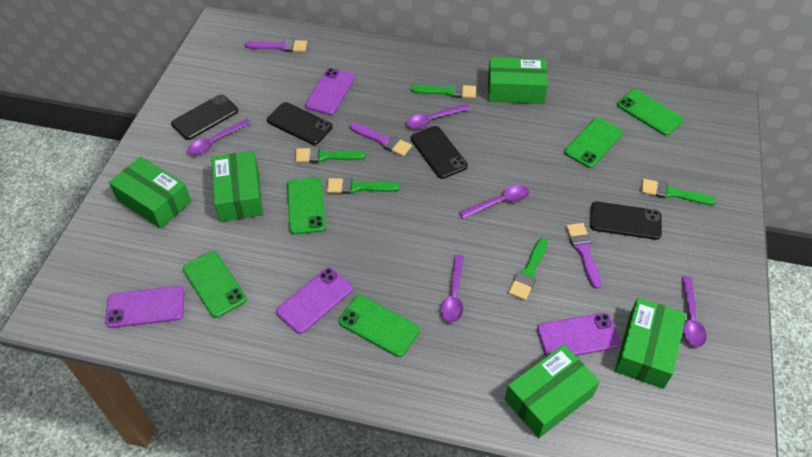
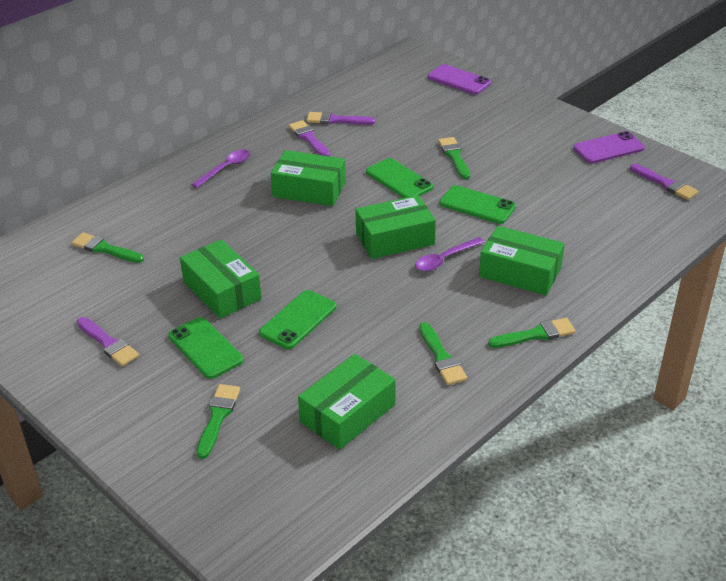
black phone: [171,94,238,140] [267,102,333,145] [411,126,468,179] [590,201,662,240] = 4 -> none = 0
green phone: [183,251,247,318] [287,177,326,235] [339,295,420,357] [564,118,623,168] [617,89,684,136] = 5 -> [168,317,244,379] [259,290,336,349] [366,158,433,198] [440,185,516,224] = 4
purple brush: [245,39,307,52] [350,123,412,156] [566,223,602,289] = 3 -> [77,317,139,366] [289,120,330,156] [306,111,375,125] [630,164,699,200] = 4
purple phone: [105,286,184,328] [276,268,353,334] [305,68,355,115] [537,313,621,357] = 4 -> [428,64,491,95] [573,131,645,164] = 2
purple spoon: [188,119,251,155] [406,104,470,129] [441,255,464,323] [459,185,529,218] [682,276,706,347] = 5 -> [191,149,250,188] [415,237,484,271] = 2

